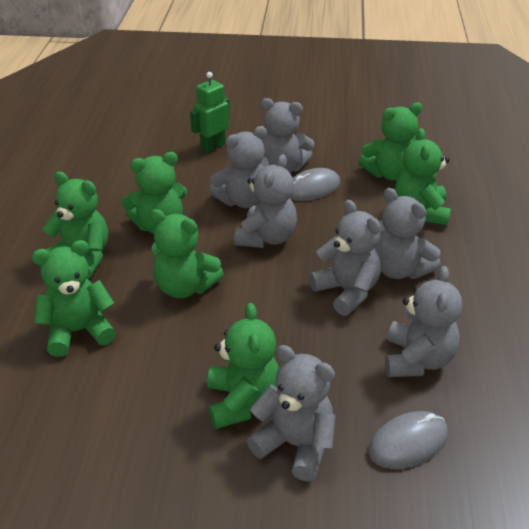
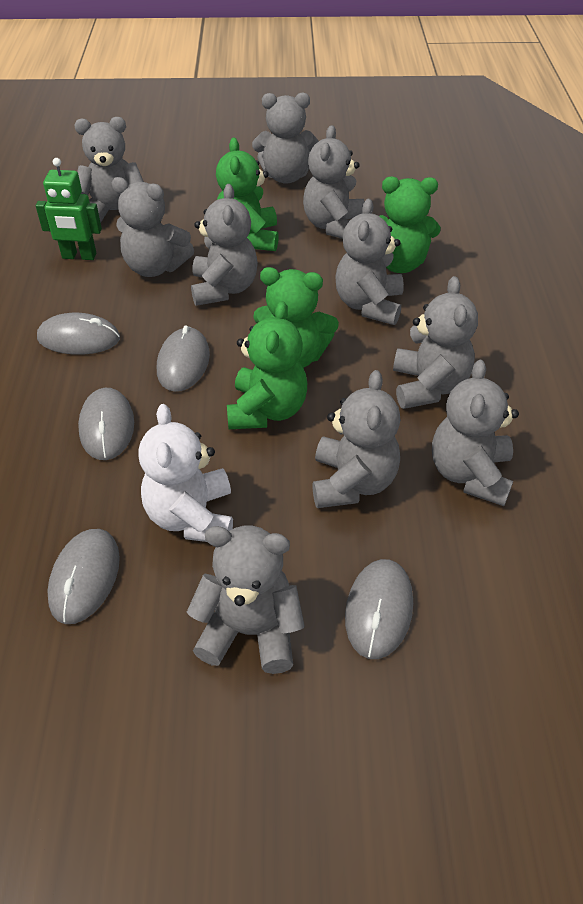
green teddy bear: [32,240,116,357] [43,171,108,279] [122,152,187,234] [150,209,224,298] [207,303,279,429] [358,103,422,181] [395,128,451,225] = 7 -> [216,138,279,251] [227,301,307,429] [253,267,339,368] [379,177,440,273] = 4
grey mouse: [290,168,340,201] [368,411,448,469] = 2 -> [37,313,120,355] [47,529,120,624] [78,388,134,460] [157,326,210,392] [345,559,413,659] = 5
grey teddy bear: [209,126,269,208] [234,154,297,248] [247,345,336,482] [261,98,315,173] [309,200,381,316] [375,188,441,279] [385,266,462,377] = 7 -> [74,117,144,223] [112,177,194,277] [187,526,305,674] [191,184,258,306] [252,93,319,184] [303,125,365,239] [312,370,400,508] [336,199,404,325] [393,276,478,409] [432,359,519,506] = 10
white teddy bear: none = 0 -> [138,404,233,542] = 1

